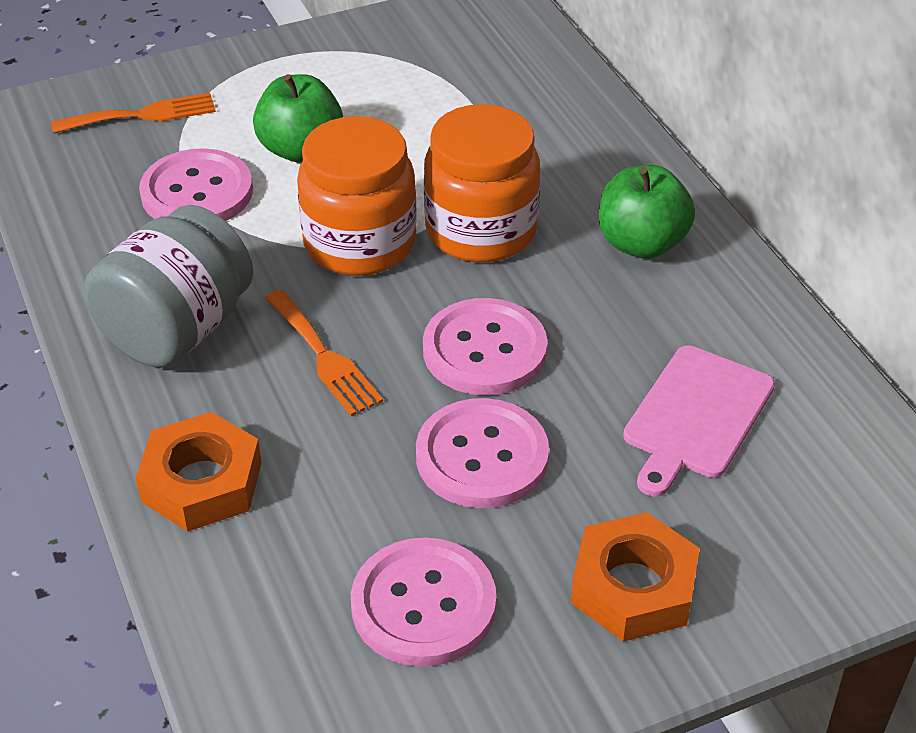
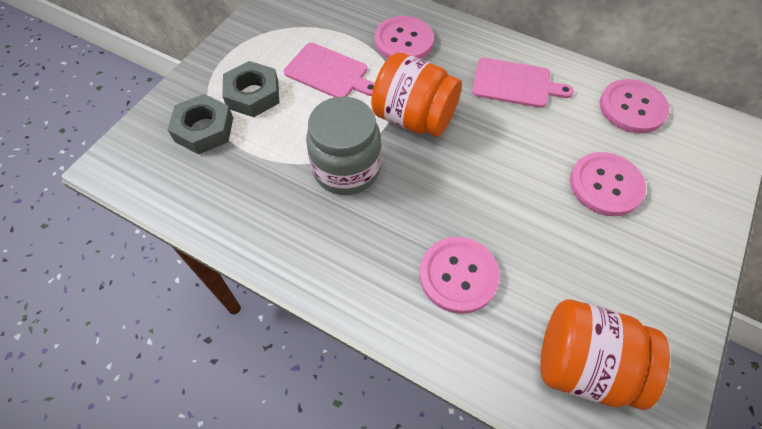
green apple: [253,74,343,163] [599,165,695,259] = 2 -> none = 0
grey nut: none = 0 -> [168,94,233,154] [222,61,279,117] = 2
orange fork: [51,93,216,133] [265,290,383,416] = 2 -> none = 0
orange nut: [136,412,262,531] [571,512,700,642] = 2 -> none = 0
pink cutting board: [623,345,775,497] = 1 -> [284,43,375,97] [472,58,574,108] = 2

